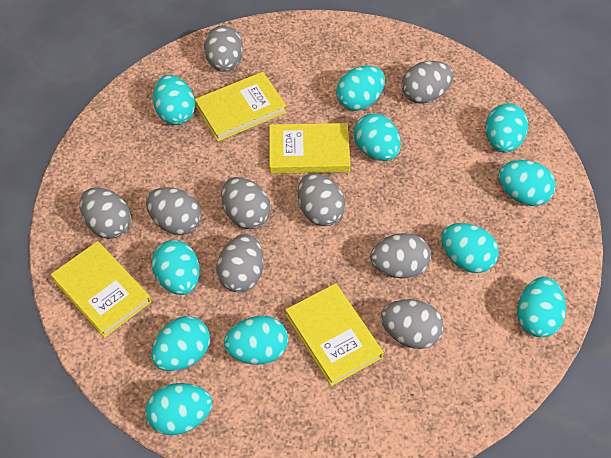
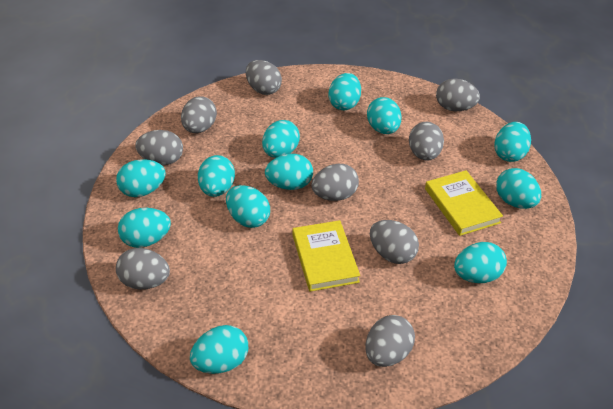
turquoise egg: [145,383,212,435] [151,240,200,295] [151,316,210,371] [153,75,195,125] [224,316,288,365] [336,66,385,111] [354,113,401,161] [441,223,499,273] [486,103,528,153] [498,160,556,206] [517,277,566,337] = 11 -> [116,159,166,197] [118,208,171,248] [190,325,248,374] [198,155,235,197] [226,185,270,228] [262,120,300,158] [265,154,313,190] [329,73,361,110] [367,97,402,134] [454,242,507,283] [494,122,531,162] [496,168,541,209] = 12
yellow book: [51,241,151,338] [195,72,287,142] [269,123,350,174] [285,283,384,386] = 4 -> [293,220,360,292] [425,170,503,236] = 2

